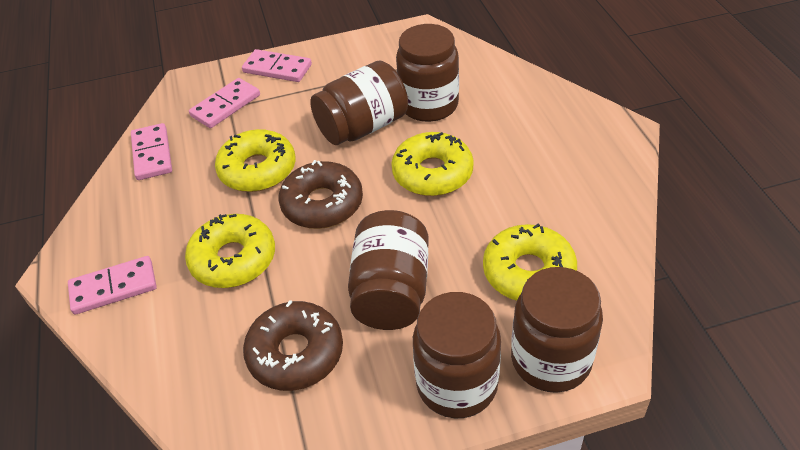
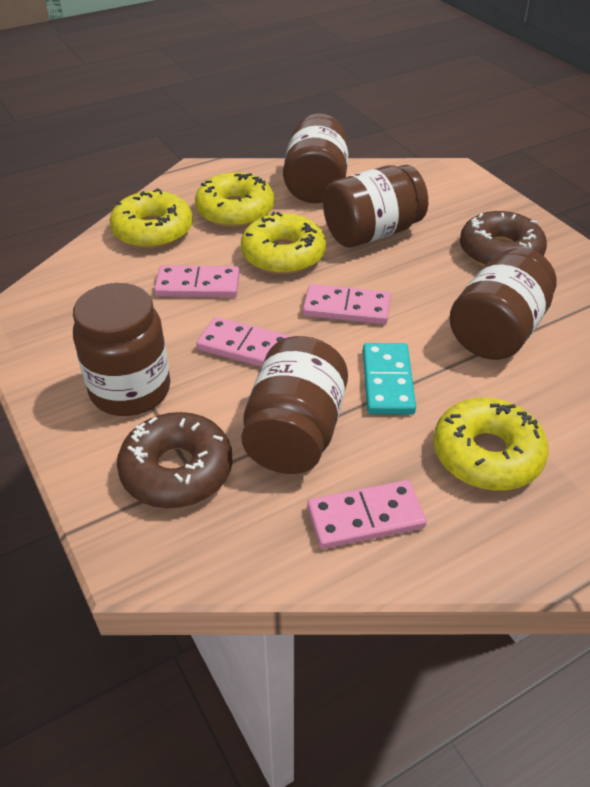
turquoise domino: none = 0 -> [363,343,416,415] = 1

